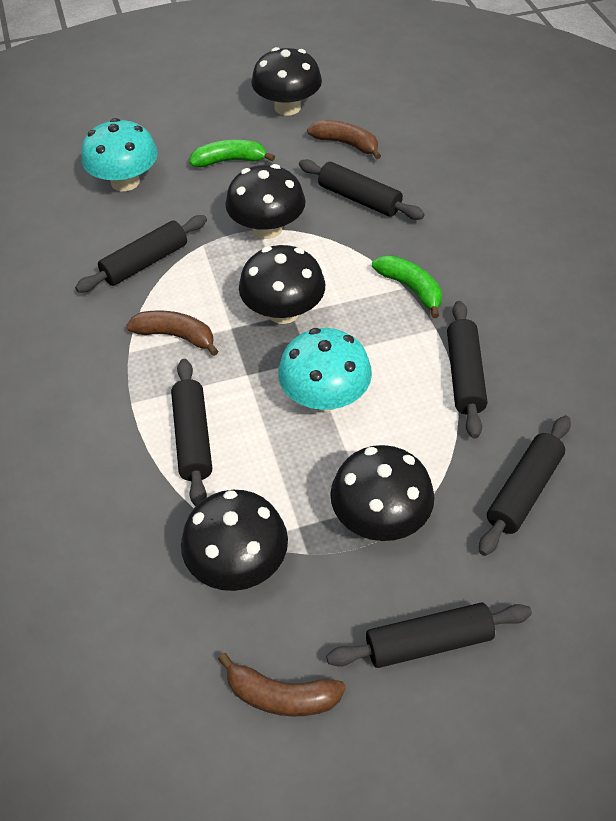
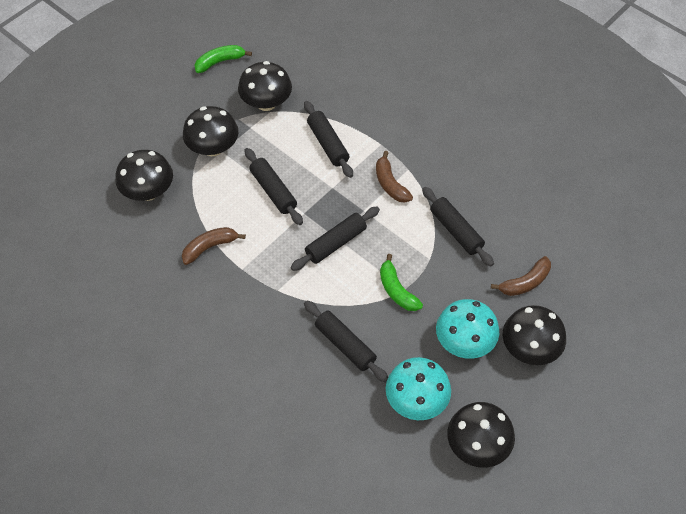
black rolling pin: [75,215,207,293] [171,359,212,507] [299,159,425,220] [326,602,532,668] [447,301,487,439] [479,416,571,556] = 6 -> [244,148,303,225] [291,206,380,271] [304,101,353,178] [304,301,388,383] [422,187,494,267] = 5

